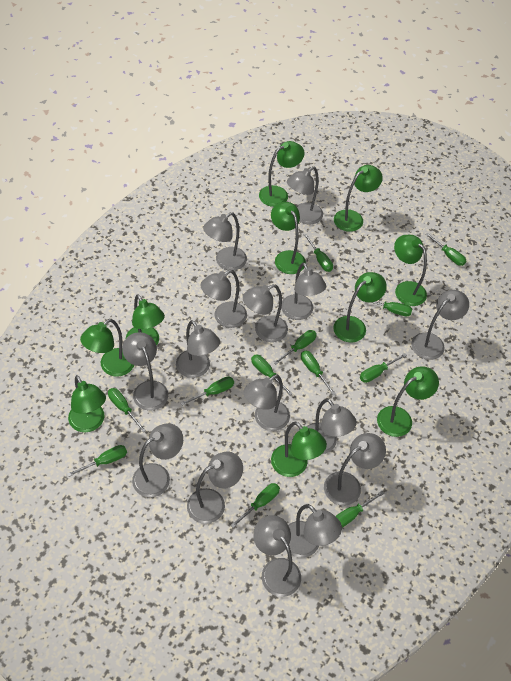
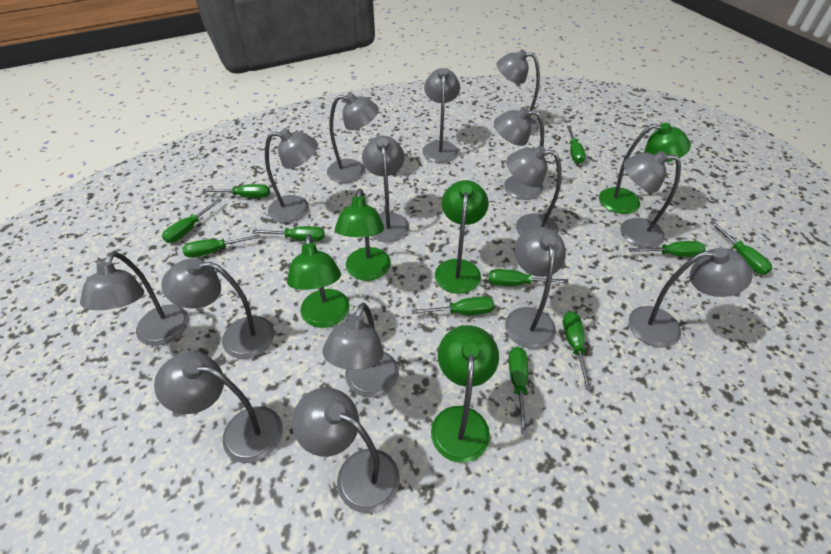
green lamp: [68,375,106,432] [80,319,134,377] [126,294,165,346] [259,141,304,207] [271,202,306,274] [271,421,327,477] [333,272,387,342] [334,165,383,232] [377,366,439,437] [394,235,427,306] = 10 -> [287,234,349,328] [335,189,391,281] [431,325,499,463] [435,180,489,294] [599,123,691,214] = 5
green screwdriver: [67,445,127,477] [108,388,146,432] [181,377,234,406] [231,483,280,528] [251,355,293,395] [274,330,317,364] [301,351,336,395] [304,234,333,272] [335,491,385,528] [359,299,412,316] [360,353,407,383] [425,233,466,266] = 12 -> [162,198,222,243] [182,235,260,258] [202,184,270,198] [252,226,325,242] [412,296,494,315] [489,269,568,286] [509,347,528,435] [563,311,592,390] [567,126,586,164] [628,241,705,257] [710,221,772,275] = 11

